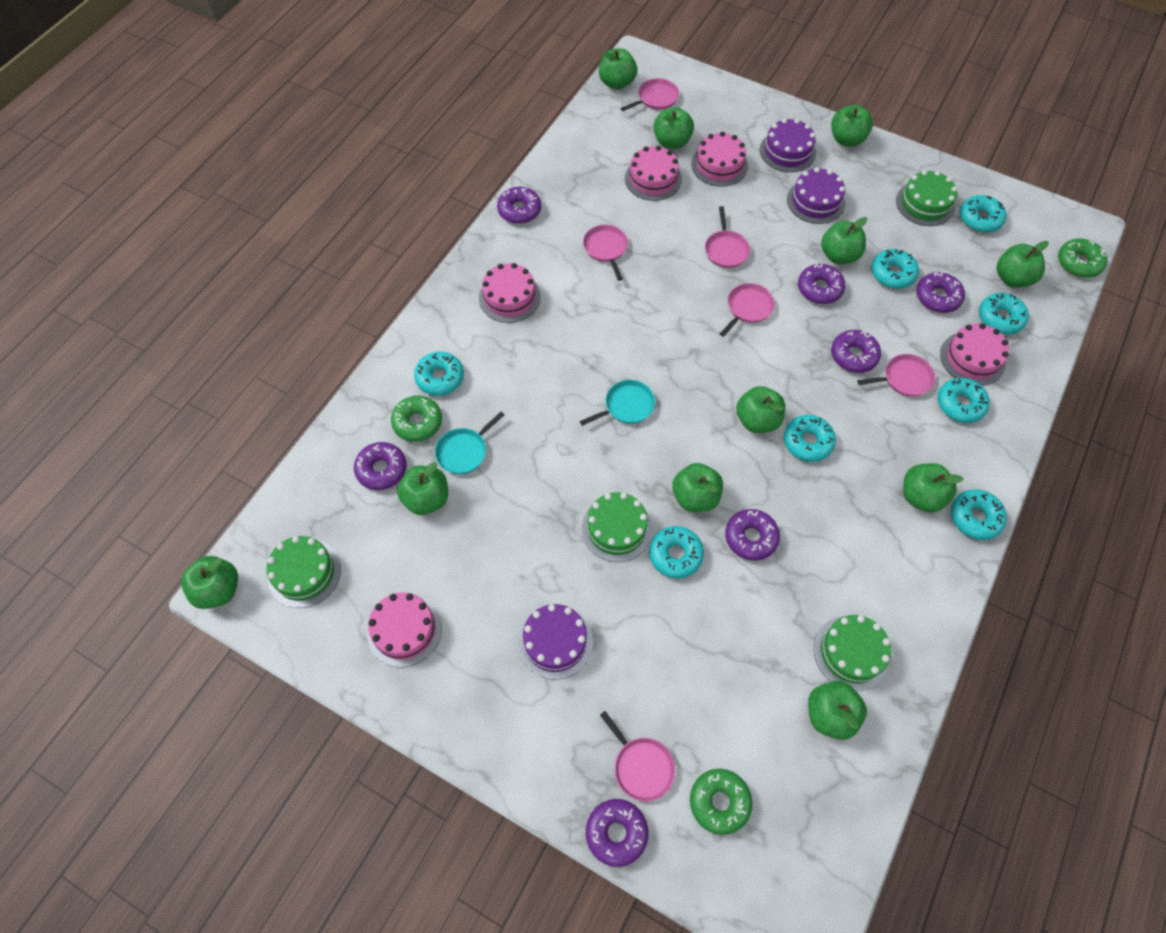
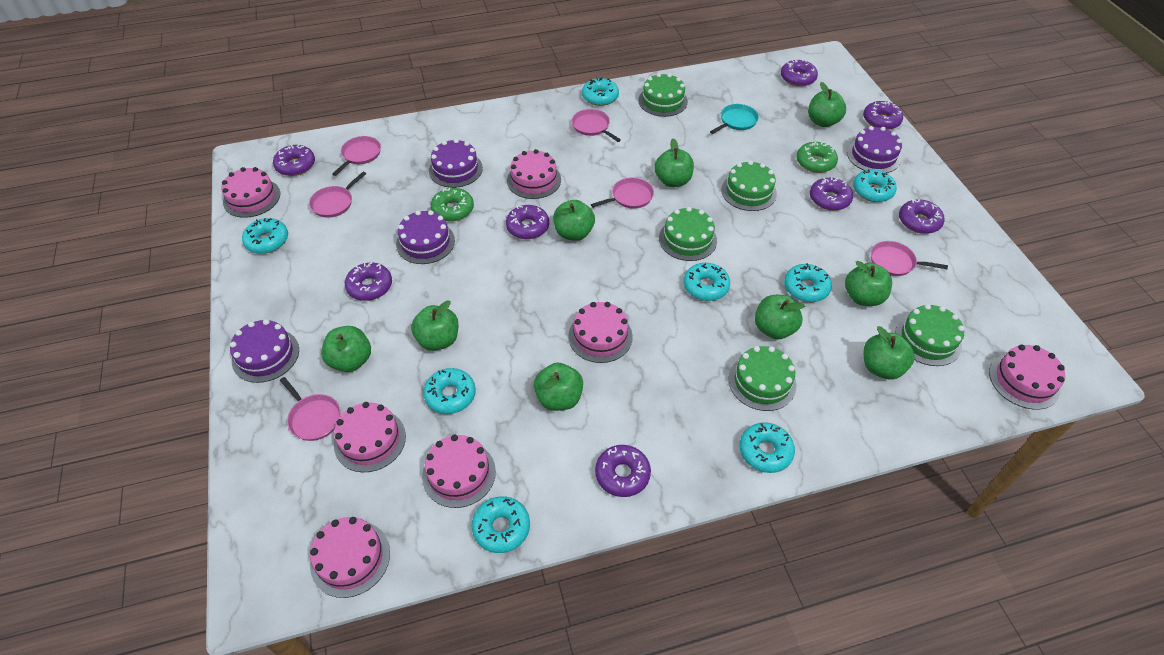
green apple: [181,556,238,609] [397,462,448,515] [599,48,637,90] [654,107,694,149] [672,463,723,512] [736,386,785,433] [808,681,867,740] [821,217,867,264] [831,105,873,147] [903,463,963,513] [997,241,1049,288] = 11 -> [321,326,371,372] [411,300,459,351] [534,363,583,411] [553,200,595,241] [654,138,694,187] [755,295,805,339] [808,82,846,127] [845,261,892,306] [864,326,915,379] = 9
green cake: [267,536,341,608] [582,492,652,562] [814,615,891,691] [896,170,957,226] = 4 -> [638,73,688,117] [659,207,717,261] [721,161,777,211] [728,346,796,411] [895,304,965,366] = 5
green donut: [391,396,442,442] [690,769,752,835] [1058,239,1107,278] = 3 -> [431,187,474,221] [796,141,838,173] = 2
pink cake: [367,592,442,667] [479,263,541,323] [625,146,682,201] [691,132,748,187] [940,323,1009,386] = 5 -> [221,167,280,218] [310,517,390,598] [334,402,406,472] [422,435,496,508] [507,149,561,199] [568,302,633,363] [989,345,1065,410] = 7
purple cake: [518,604,593,680] [760,119,816,172] [787,167,845,224] = 3 -> [230,319,299,383] [396,210,455,264] [429,139,483,188] [847,126,902,173] = 4
purple donut: [354,442,407,490] [497,187,541,224] [586,799,649,867] [725,509,780,561] [798,264,845,304] [831,330,881,373] [916,272,965,313] = 7 -> [273,144,315,176] [345,262,392,301] [506,205,549,239] [595,445,651,497] [781,59,818,87] [810,177,853,211] [863,101,903,130] [899,199,945,234] = 8
turquoise pan: [435,412,504,474] [580,380,655,426] = 2 -> [710,104,759,134] = 1

